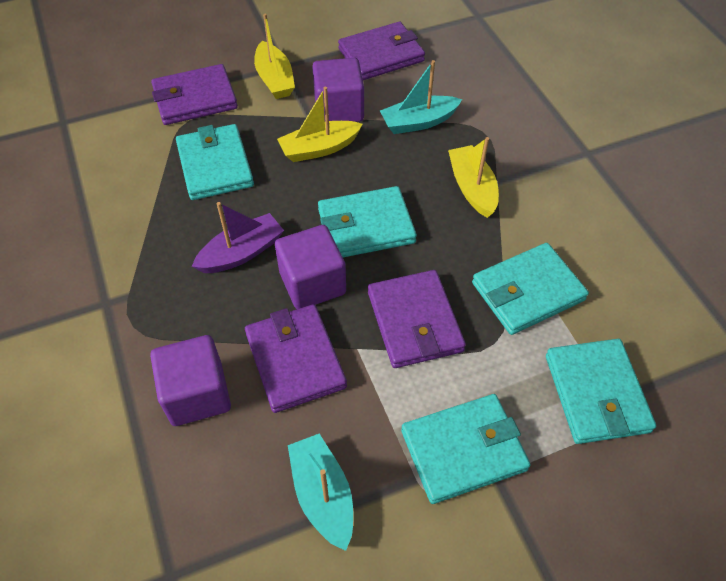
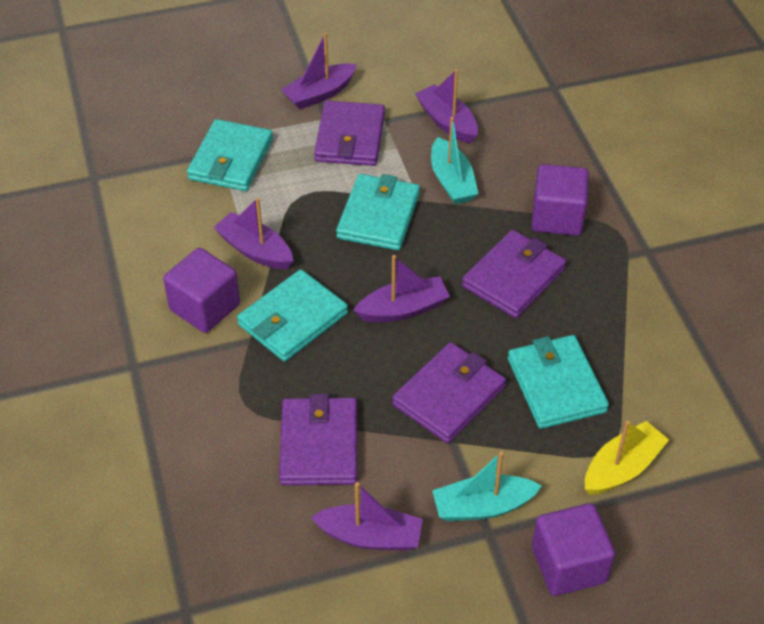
purple boat: [192,202,284,273] = 1 -> [213,197,293,269] [281,32,357,110] [311,482,423,551] [353,255,450,322] [415,69,478,143] = 5
turquoise wallet: [176,124,254,200] [318,186,417,257] [401,394,530,504] [472,243,589,335] [546,339,656,444] = 5 -> [187,119,273,191] [237,269,348,362] [336,174,420,250] [508,335,609,429] = 4
yellow boat: [254,14,295,99] [277,87,363,162] [448,137,499,218] = 3 -> [585,420,669,495] = 1

